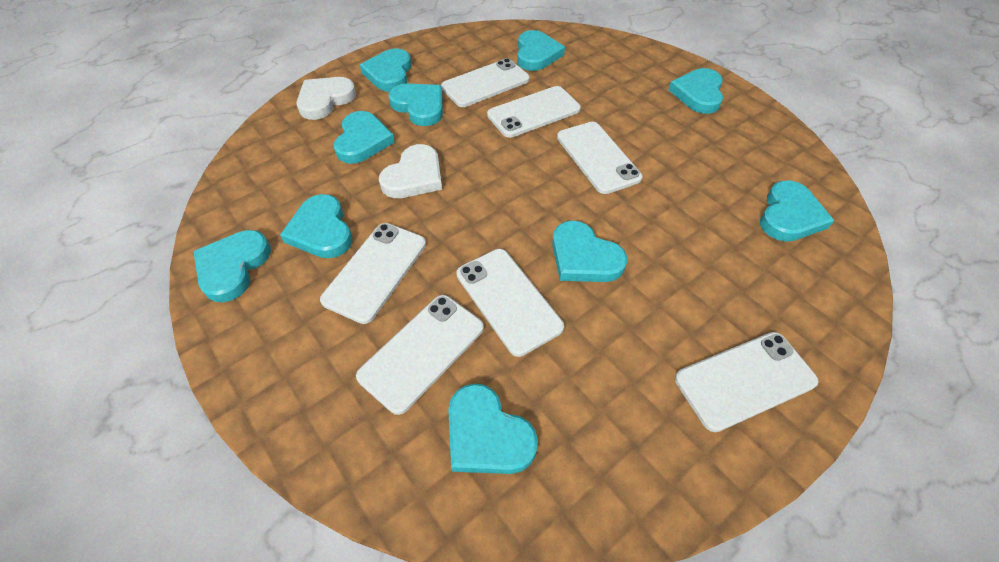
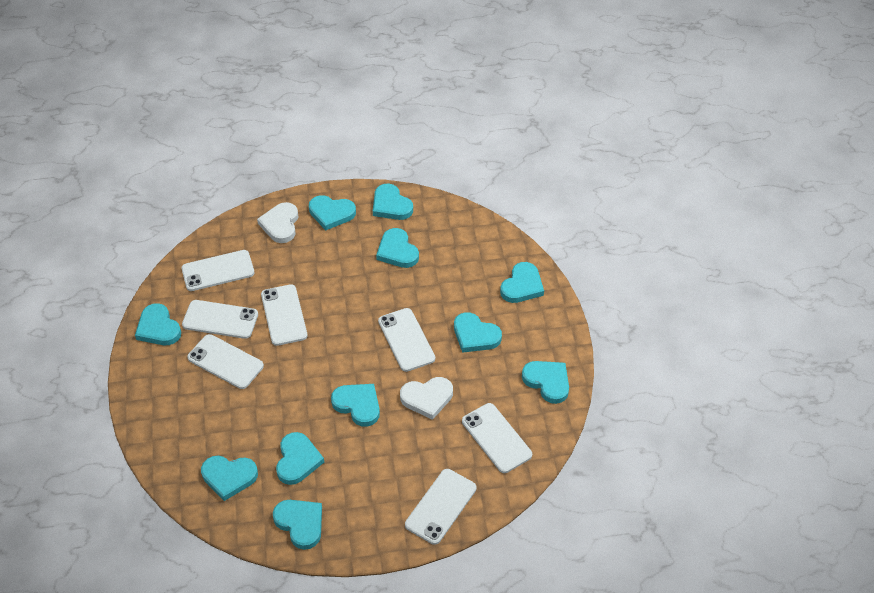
turquoise heart: [193,230,271,302] [280,194,352,258] [334,111,395,164] [360,48,412,92] [389,83,443,126] [448,384,538,474] [517,30,565,71] [552,221,627,282] [668,68,723,114] [760,180,834,242] = 10 -> [135,303,181,345] [201,456,258,501] [273,500,322,550] [276,432,324,485] [309,195,356,231] [331,384,380,427] [373,184,413,220] [376,228,419,268] [454,312,502,353] [500,262,544,303] [522,361,569,404] = 11

